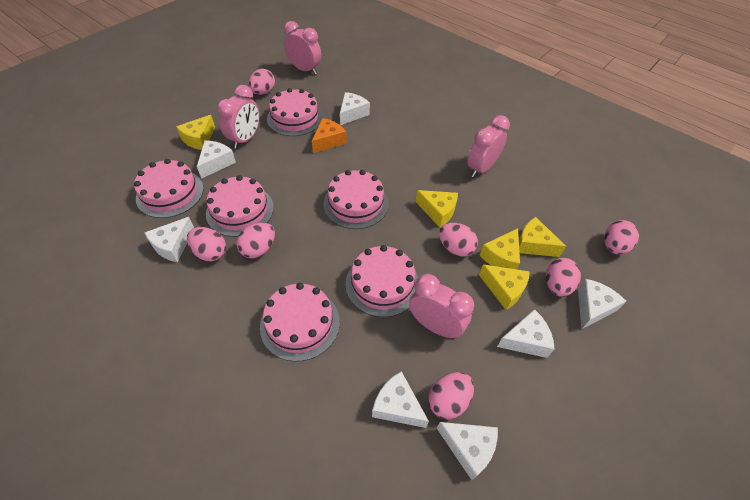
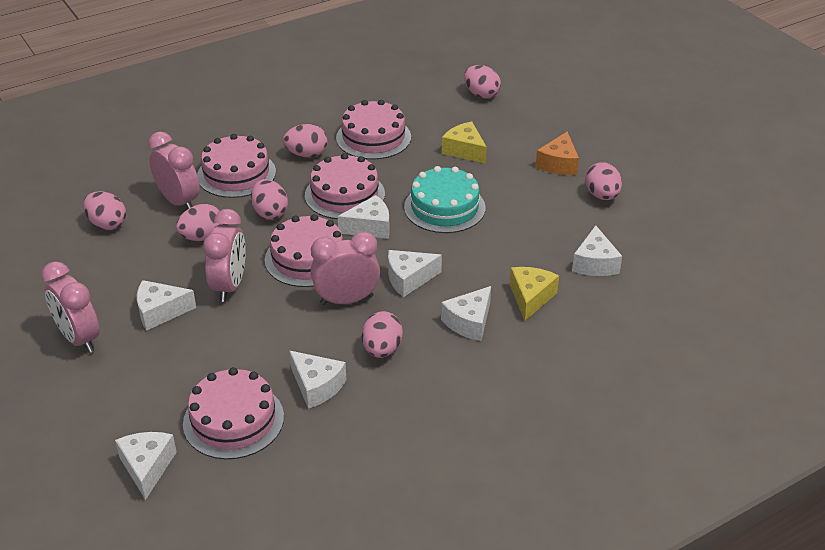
pink cake: [134,159,204,218] [206,175,274,237] [260,283,340,362] [267,88,323,136] [323,170,389,229] [345,245,418,317] = 6 -> [183,367,284,459] [197,134,276,198] [265,214,343,287] [305,153,385,219] [336,100,411,160] = 5
turquoise cake: none = 0 -> [404,166,486,233] = 1
yellow cheese: [176,115,215,150] [416,190,458,227] [479,228,520,269] [479,264,530,310] [519,217,566,257] = 5 -> [442,122,487,164] [510,267,559,321] = 2

